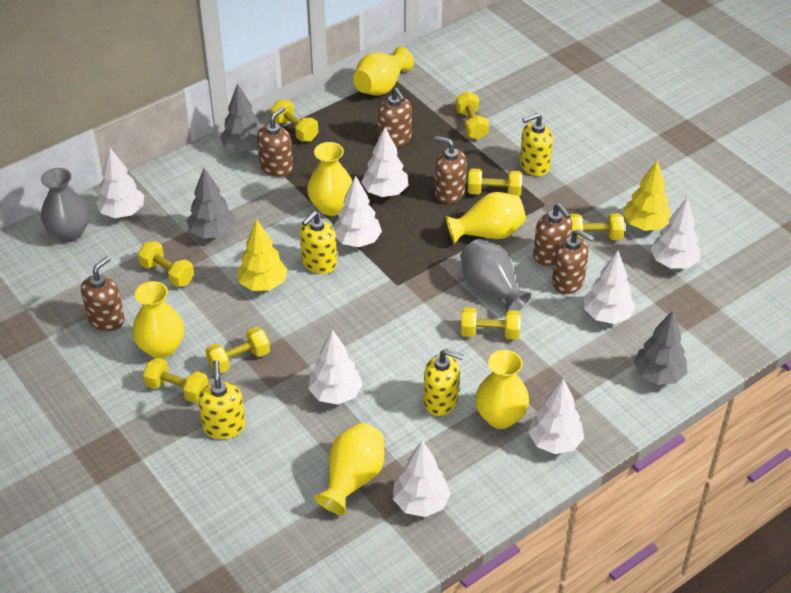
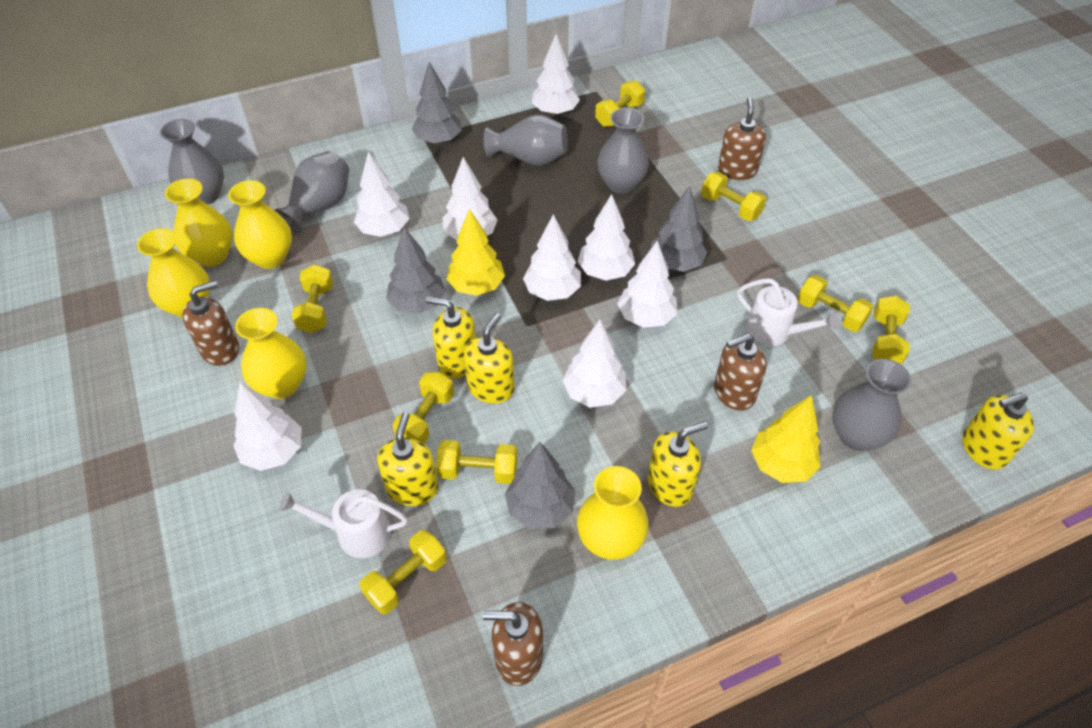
brown soap dispenser: [81,256,125,331] [257,107,293,177] [377,88,412,147] [434,136,467,204] [533,204,572,266] [552,229,594,294] = 6 -> [182,280,239,366] [483,602,543,686] [714,334,766,411] [718,97,766,180] = 4
grey tree: [187,168,235,238] [220,83,260,153] [634,310,688,385] = 3 -> [387,227,446,314] [412,62,462,144] [505,442,575,529] [651,186,708,272] = 4
grey vase: [41,168,89,242] [460,239,531,311] = 2 -> [160,119,224,204] [274,151,349,233] [484,114,568,166] [597,108,649,194] [832,359,911,451] = 5
white watering can: none = 0 -> [279,489,408,558] [737,279,840,346] = 2
yellow soap dispenser: [198,360,245,439] [300,211,337,274] [424,349,464,416] [520,113,553,176] = 4 -> [377,413,439,506] [426,297,476,379] [464,313,515,403] [648,422,708,507] [962,393,1034,470] = 5
yellow vase: [132,281,184,359] [307,142,352,216] [315,423,385,515] [353,47,414,95] [446,192,526,244] [475,350,529,429] = 6 -> [137,228,210,318] [165,178,233,267] [228,180,292,269] [235,308,307,399] [577,466,649,560] = 5

